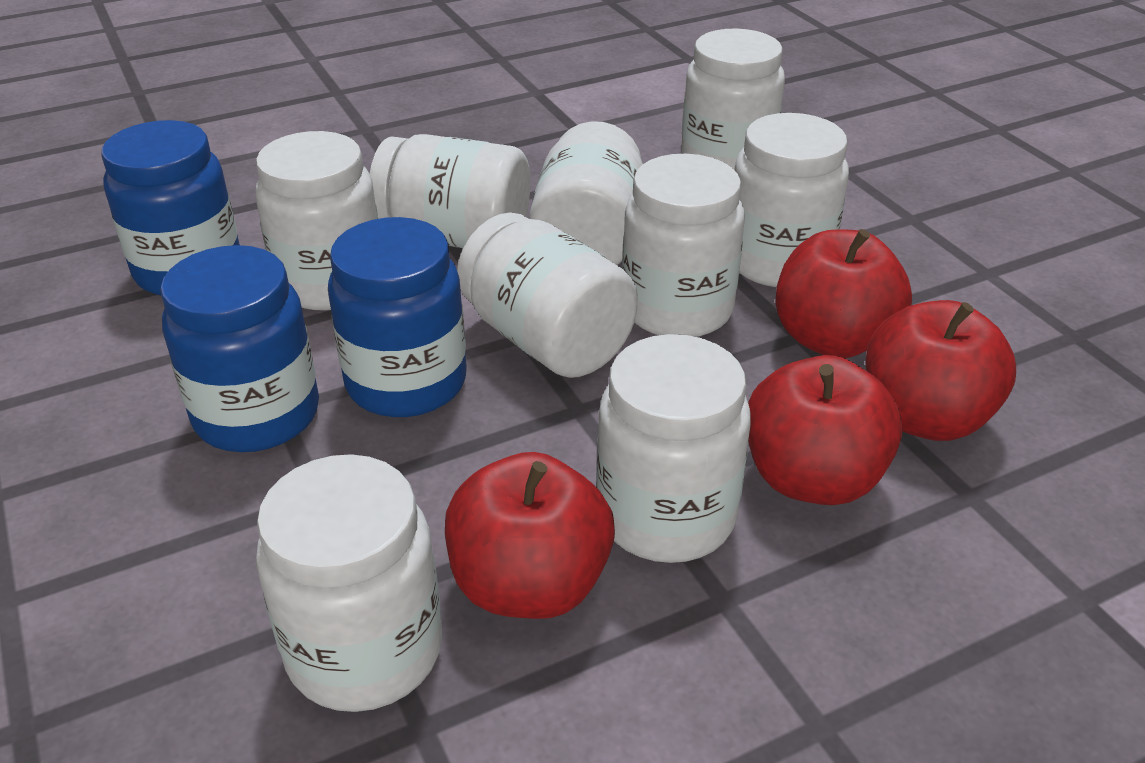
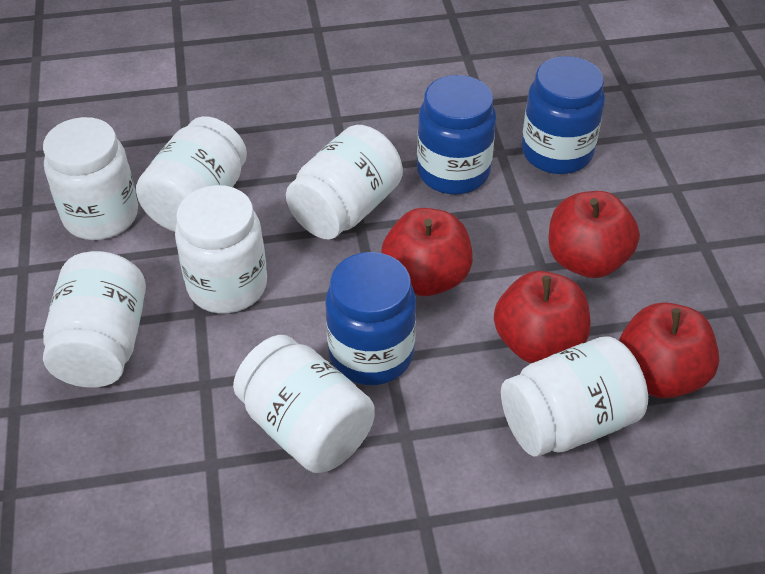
white jar: [255,131,378,310] [256,454,442,712] [370,134,530,248] [457,213,638,378] [529,121,643,265] [596,334,751,563] [622,154,745,337] [681,28,785,170] [735,113,849,287] = 9 -> [43,117,138,240] [43,251,146,388] [136,116,247,232] [175,185,267,314] [233,335,375,473] [286,125,403,240] [501,336,648,457] = 7

